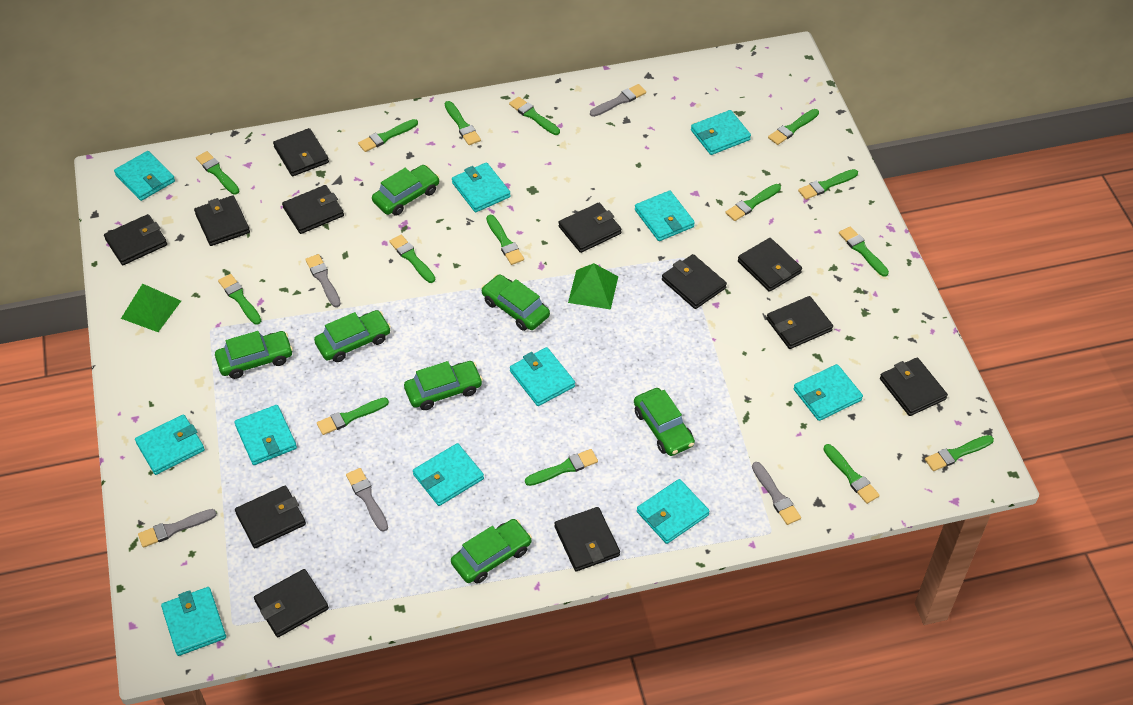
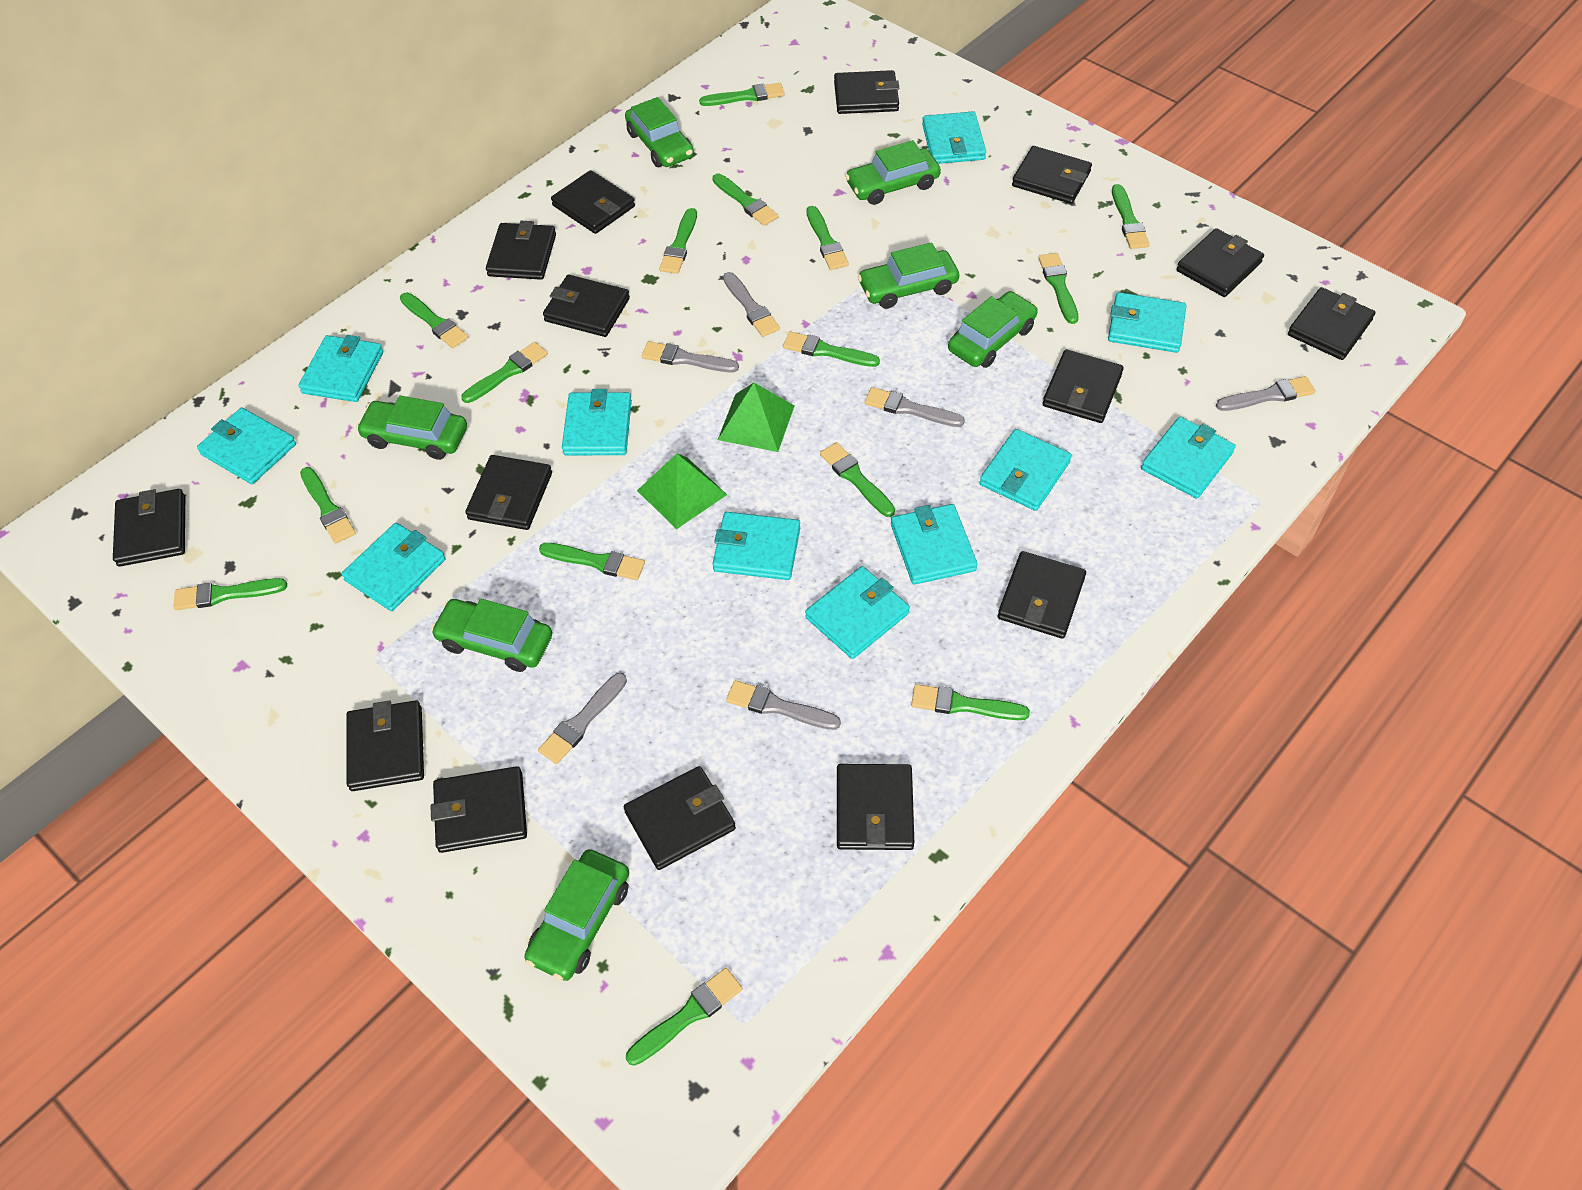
black wallet: [104,214,167,265] [194,196,250,246] [235,486,306,548] [254,569,329,637] [273,128,329,176] [282,185,344,234] [554,507,620,571] [558,203,621,253] [662,254,727,309] [738,238,802,292] [766,296,833,349] [880,358,948,416] = 12 -> [113,489,185,567] [346,700,424,791] [430,766,527,853] [465,455,552,530] [486,221,556,280] [543,275,630,337] [551,170,635,234] [624,766,736,870] [834,70,900,114] [837,764,914,850] [998,551,1086,639] [1012,146,1092,204] [1043,349,1124,423] [1176,228,1264,297] [1288,287,1376,360] = 15
grey brush: [138,509,217,548] [305,254,341,307] [346,468,388,532] [590,84,646,117] [752,462,801,525] = 5 -> [538,673,627,764] [642,341,739,372] [723,272,780,337] [726,680,841,730] [865,387,965,427] [1216,376,1316,411] = 6

